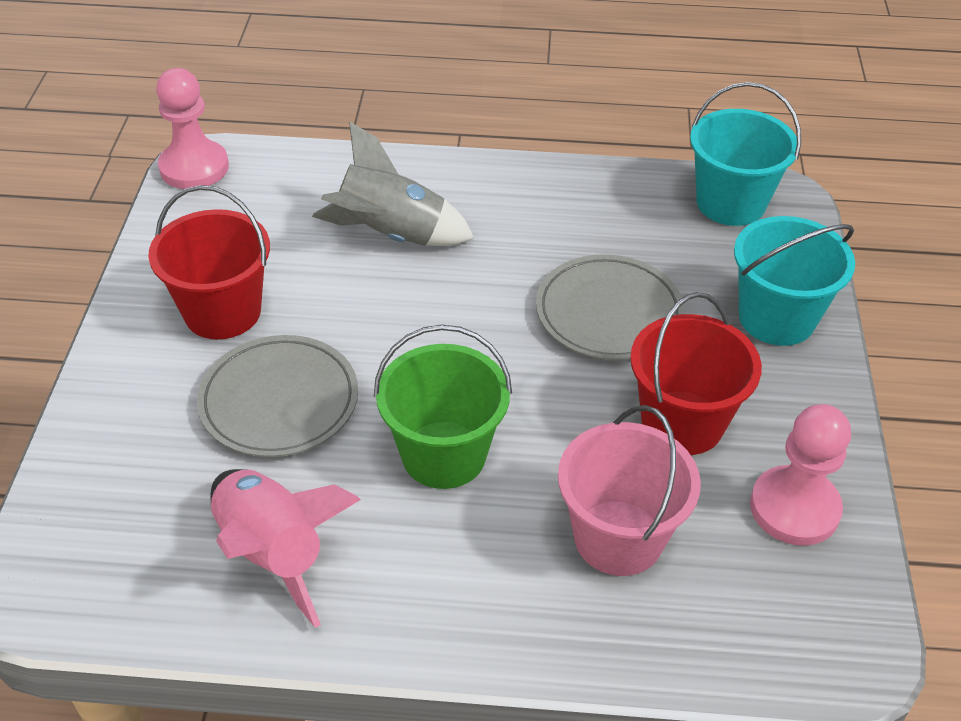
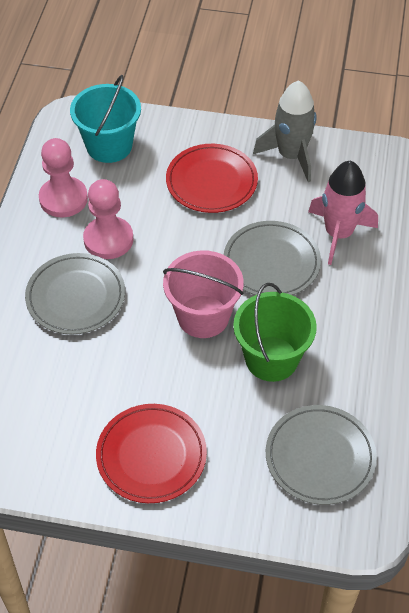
grey plate: [197,335,358,457] [536,254,685,360] = 2 -> [25,253,125,335] [224,221,321,295] [266,405,377,505] = 3
red bucket: [148,185,270,340] [630,292,762,455] = 2 -> none = 0
red plate: none = 0 -> [96,404,207,503] [166,144,258,213] = 2
turquoise bucket: [690,82,801,226] [734,216,855,346] = 2 -> [70,75,141,163] = 1

